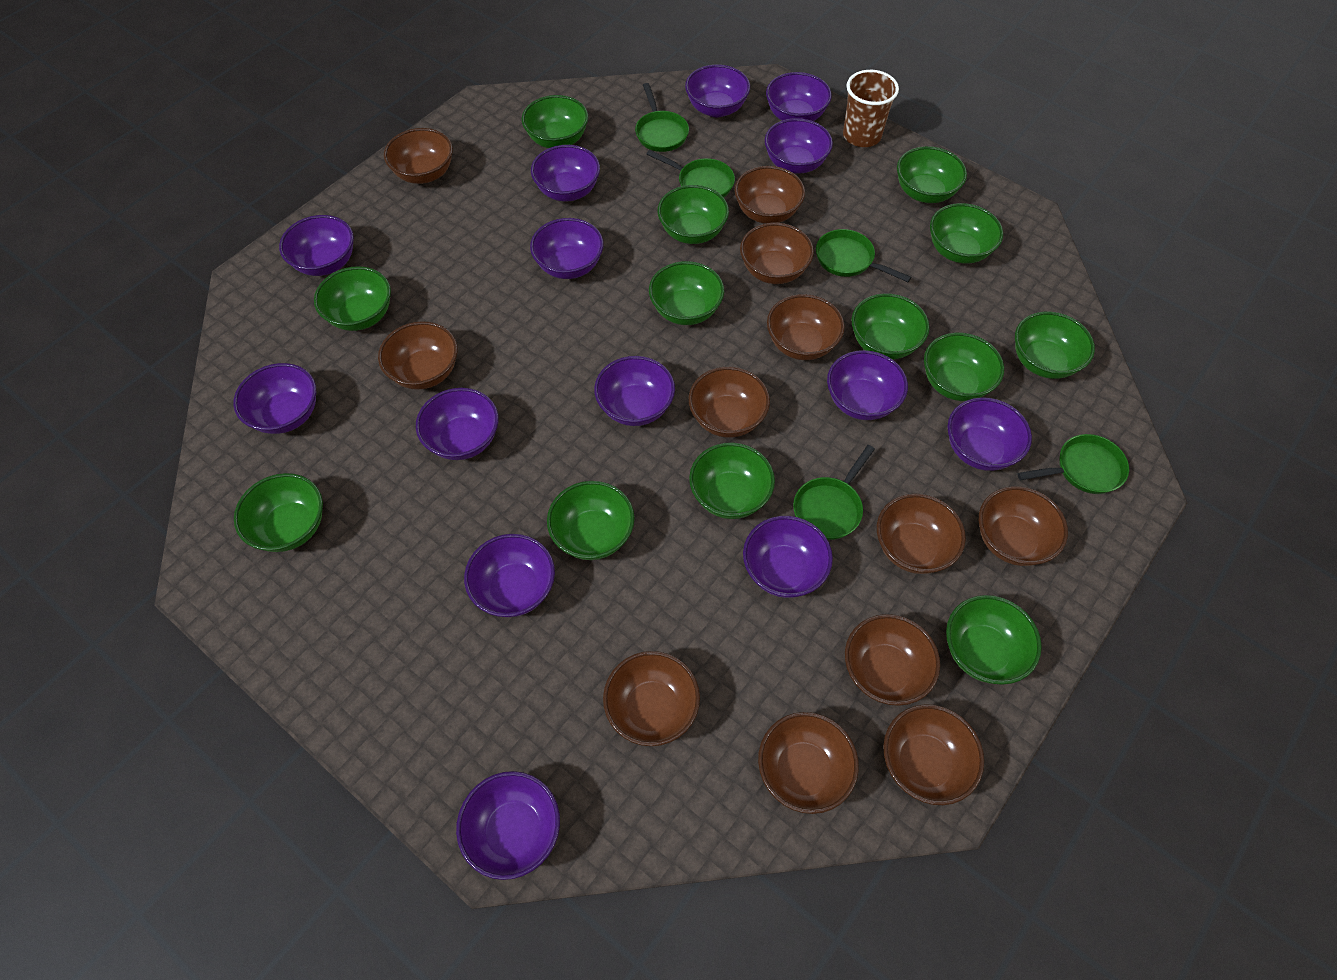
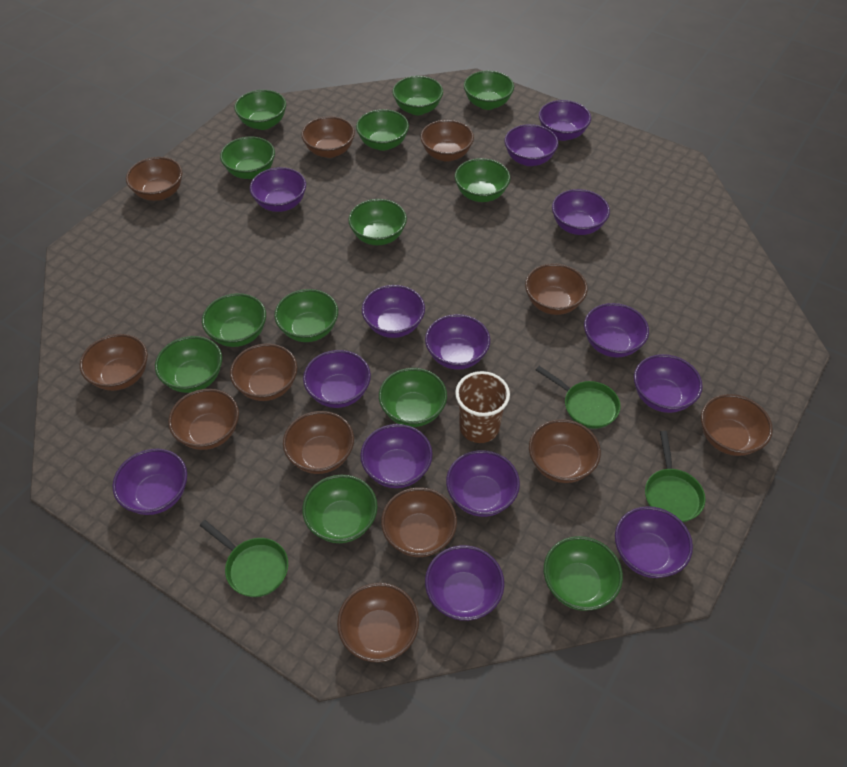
green pan: [635,83,689,152] [647,150,735,197] [793,445,875,540] [816,229,911,282] [1017,434,1129,494] = 5 -> [200,520,288,597] [536,366,621,429] [645,431,705,522] = 3

